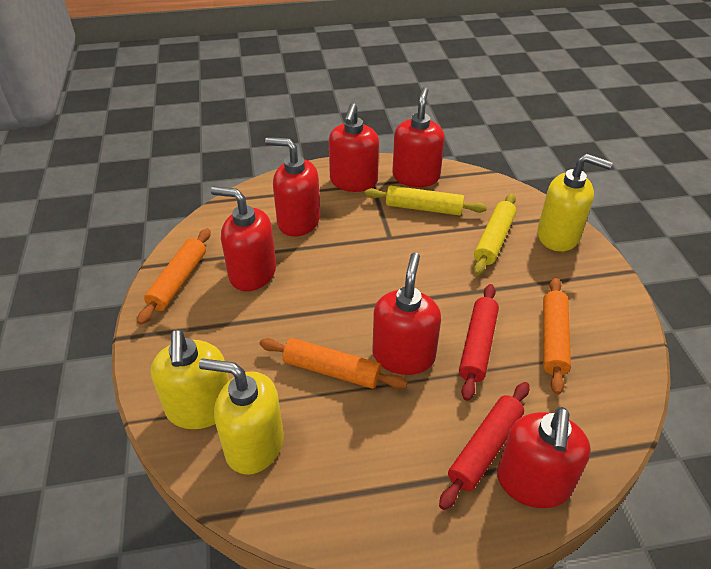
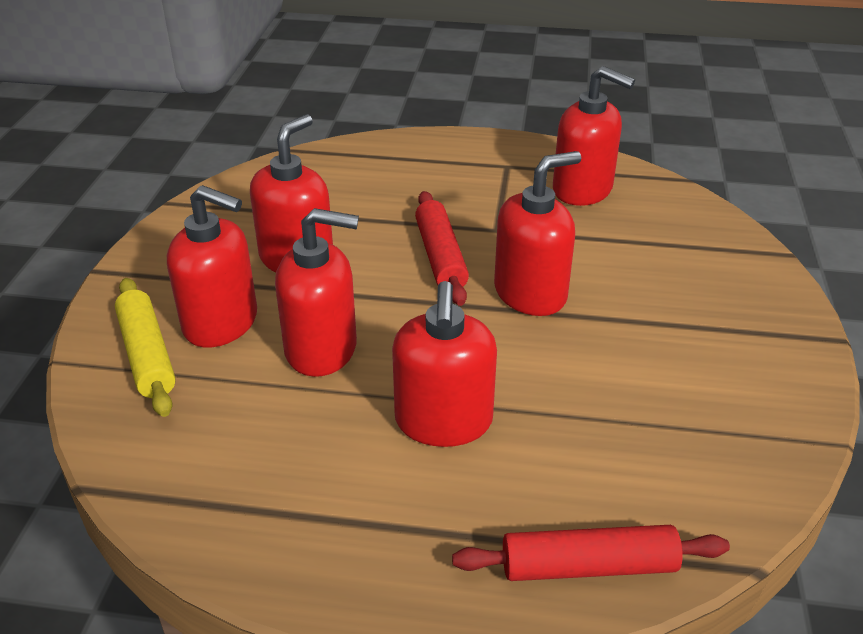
orange rolling pin: [137,228,210,325] [260,338,408,389] [543,277,571,395] = 3 -> none = 0
yellow rolling pin: [364,185,487,216] [474,194,516,275] = 2 -> [115,278,176,417] = 1
yellow soap dispenser: [151,330,229,429] [199,358,284,475] [537,154,613,252] = 3 -> none = 0

